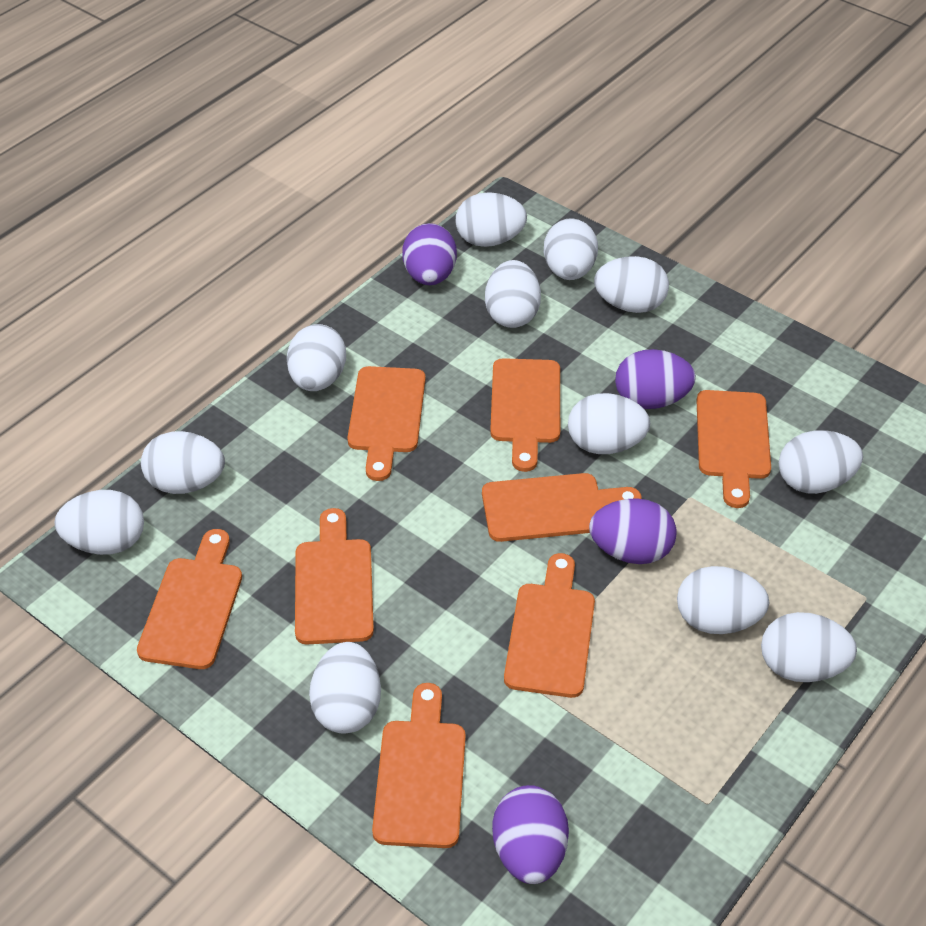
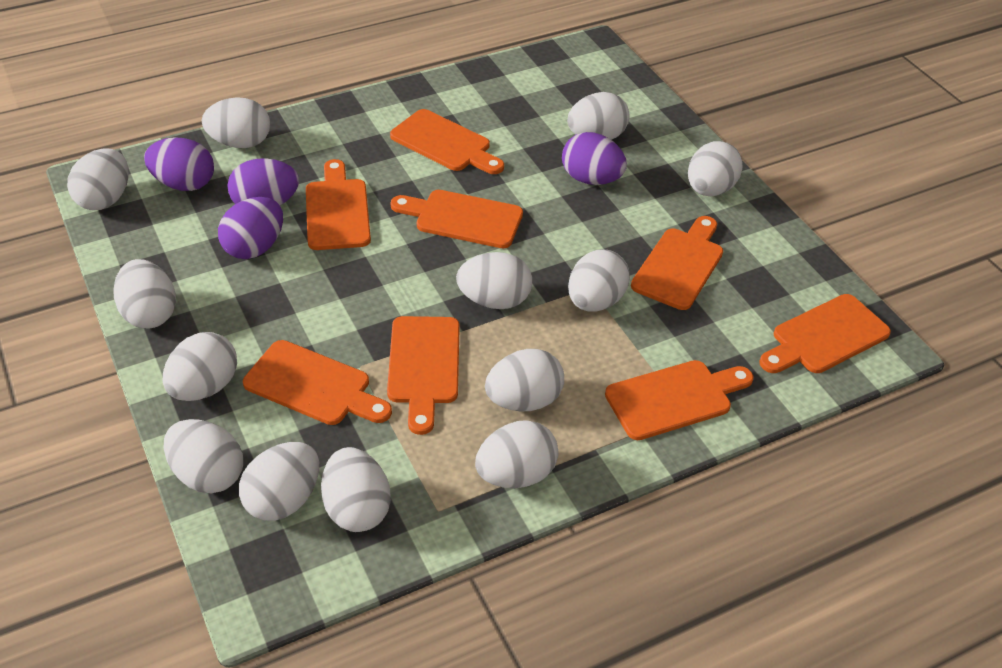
white egg: [54,490,144,555] [141,431,225,494] [287,324,346,391] [309,642,381,733] [455,192,527,247] [485,260,541,328] [544,218,598,280] [568,393,650,454] [594,256,669,313] [677,566,770,634] [761,612,857,682] [779,430,863,494] = 12 -> [67,148,128,210] [113,259,176,328] [163,332,237,401] [164,419,243,494] [202,97,270,148] [239,442,319,521] [321,447,391,532] [456,252,532,309] [475,420,558,488] [485,349,564,412] [567,92,630,140] [568,250,630,312] [688,141,743,196] = 13

